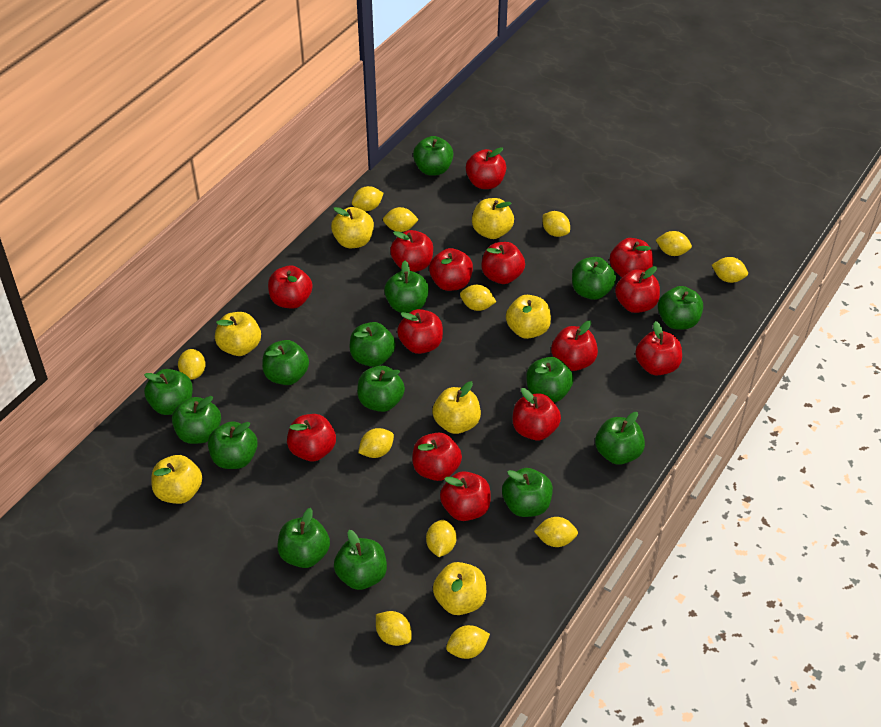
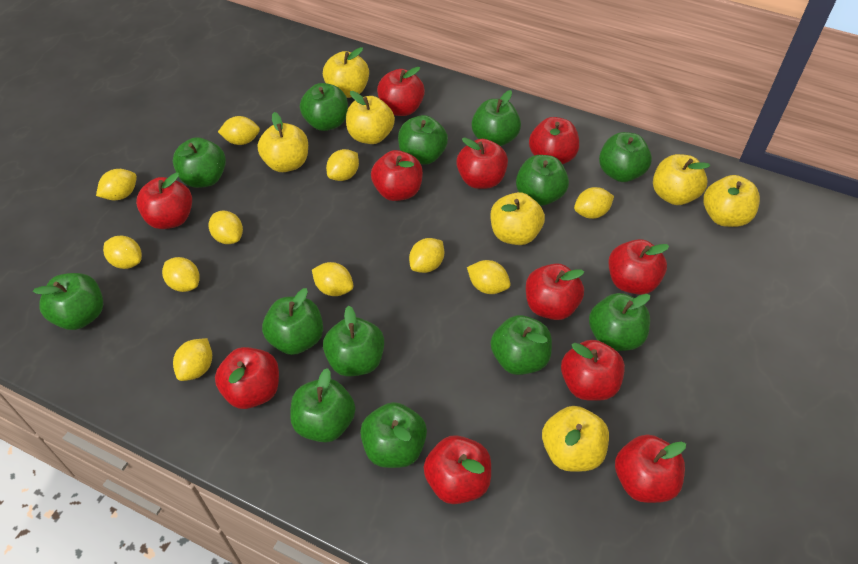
green apple: [144,369,193,415] [172,396,221,444] [208,421,258,469] [262,340,309,385] [277,508,330,568] [334,530,387,590] [350,322,396,367] [357,366,405,412] [384,261,429,313] [413,136,454,176] [502,468,553,517] [526,357,574,402] [572,257,616,300] [595,412,645,465] [658,286,703,330] = 15 -> [33,273,104,330] [173,137,226,188] [262,288,323,355] [290,368,356,443] [300,83,348,131] [323,306,384,376] [360,402,427,468] [398,115,448,165] [472,90,521,146] [491,315,552,375] [516,155,569,206] [589,293,650,351] [599,132,652,182] = 13
red apple: [268,265,312,309] [287,414,336,461] [390,230,433,272] [397,309,443,354] [412,433,462,481] [429,248,473,291] [440,471,491,521] [466,147,506,189] [482,242,525,284] [513,388,561,440] [551,321,598,371] [610,238,653,277] [615,266,660,313] [635,321,682,376] = 14 -> [136,173,192,229] [215,347,279,409] [371,150,423,201] [377,67,425,116] [424,435,491,504] [456,137,508,189] [526,263,584,320] [529,117,579,164] [561,340,625,401] [608,239,669,295] [615,434,686,503] = 11
yellow lemon: [178,349,206,380] [352,186,384,211] [358,428,394,458] [376,611,412,646] [383,207,419,232] [426,520,456,557] [446,625,490,659] [460,285,496,311] [534,517,578,547] [543,211,570,237] [656,231,692,256] [712,257,748,283] = 12 -> [96,169,137,200] [103,236,142,269] [162,257,200,292] [173,338,212,381] [209,211,243,244] [218,116,260,145] [312,262,353,296] [326,149,359,181] [409,238,444,273] [467,260,511,294] [574,187,614,219] = 11

